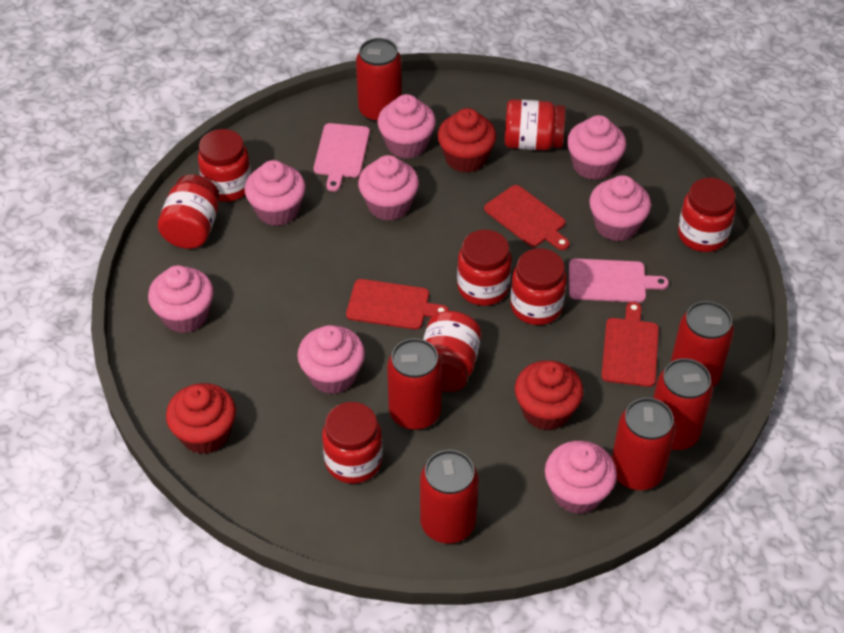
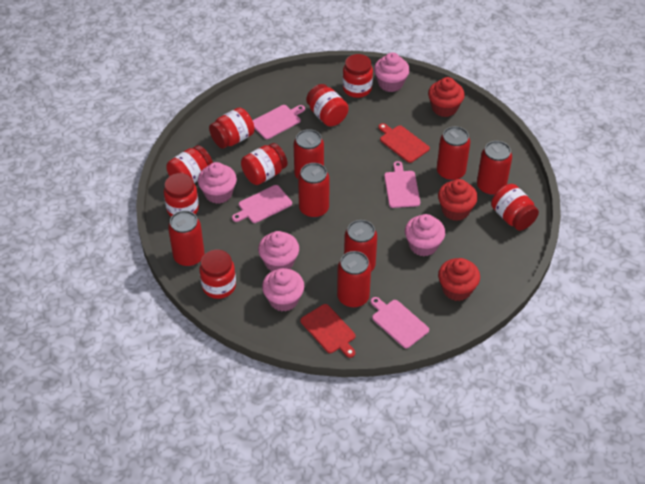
pink cupcake: [148,265,214,333] [245,160,306,226] [297,325,365,394] [358,155,419,221] [377,94,436,159] [545,441,617,514] [567,115,626,180] [589,175,651,241] = 8 -> [198,162,237,204] [258,231,299,271] [262,268,304,312] [374,53,410,92] [405,214,445,256] = 5
pink cutting board: [314,123,370,192] [569,258,669,303] = 2 -> [232,185,292,223] [252,105,305,139] [371,297,429,348] [384,161,420,208] = 4
red can: [356,38,402,123] [387,338,442,430] [420,450,479,543] [612,398,676,490] [653,358,713,450] [670,301,734,387] = 6 -> [168,210,204,267] [294,129,324,179] [298,163,329,218] [337,251,371,308] [344,220,377,272] [437,126,470,181] [477,141,512,196] = 7
red cutting board: [346,279,449,330] [484,185,570,250] [601,302,659,387] = 3 -> [300,304,356,358] [378,123,430,163] = 2

